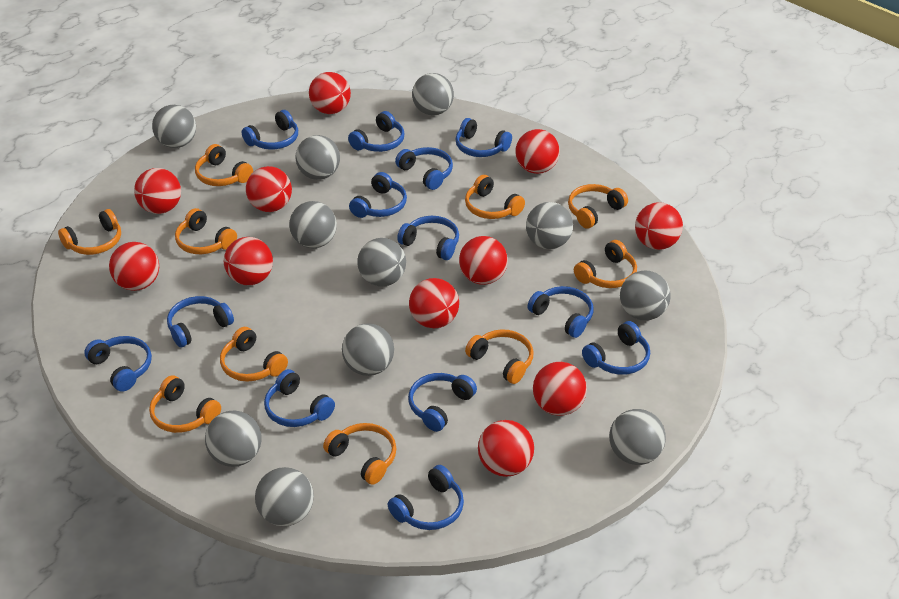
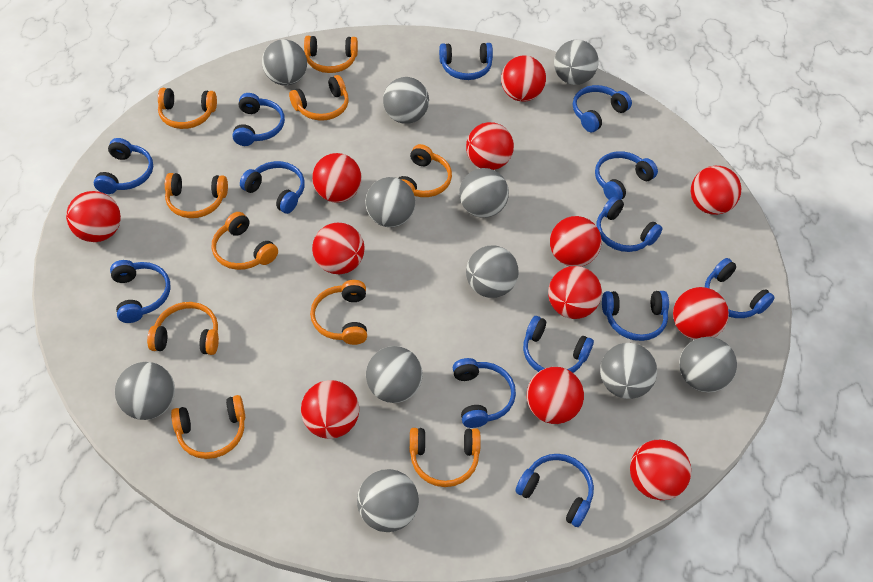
red ball: [109,242,159,291] [134,168,181,214] [224,237,273,285] [246,166,292,212] [309,72,351,114] [409,278,459,328] [459,236,508,285] [478,420,534,477] [515,129,560,174] [533,362,587,416] [635,202,683,250] = 11 -> [66,191,121,242] [301,380,359,439] [312,153,362,203] [312,223,364,275] [466,122,514,170] [501,56,546,102] [527,367,584,424] [548,266,602,319] [550,216,601,267] [630,440,691,500] [673,287,729,340] [691,166,741,215] = 12

